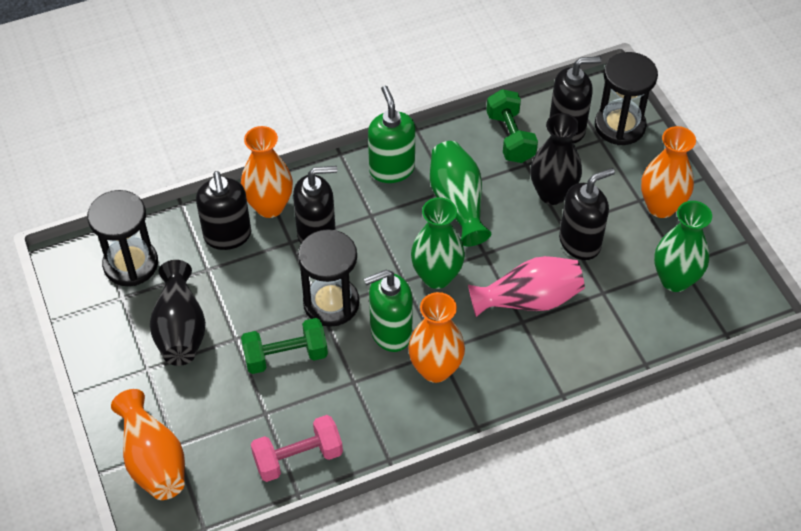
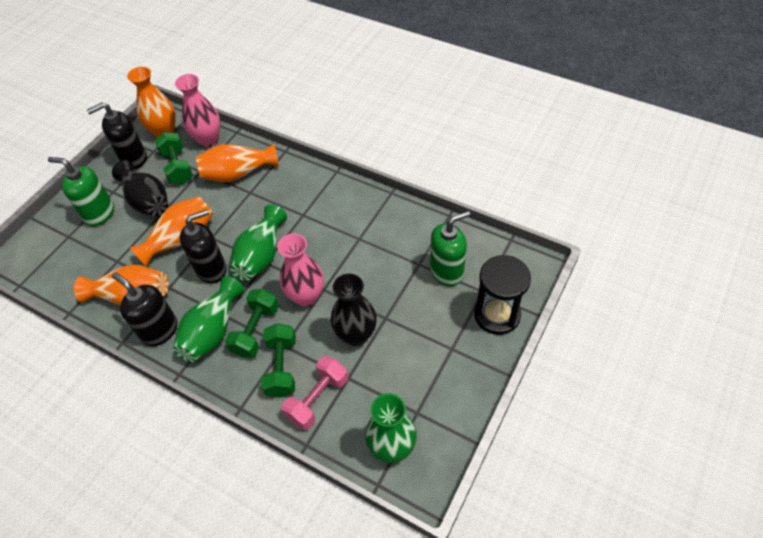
black hourglass: [87,190,158,286] [298,229,359,327] [595,52,658,145] = 3 -> [474,255,531,335] = 1
black soap dispenser: [196,171,251,250] [293,166,337,243] [549,56,602,143] [559,168,615,260] = 4 -> [87,103,147,169] [112,272,178,346] [180,209,227,284] = 3
green dumbbell: [241,318,328,374] [486,89,538,163] = 2 -> [155,132,193,184] [225,289,279,358] [261,323,296,398] = 3
pink vase: [468,256,585,317] = 1 -> [175,74,220,147] [278,233,324,307] = 2

